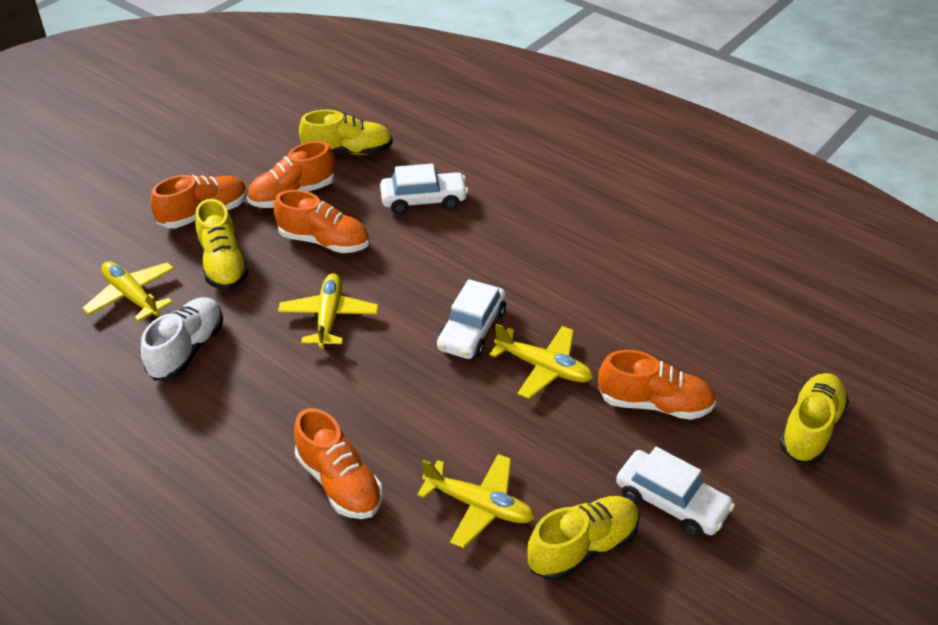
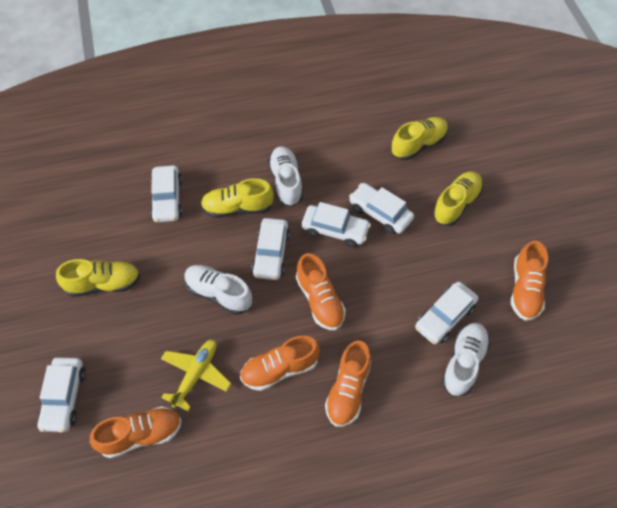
white car: [380,164,468,214] [437,279,506,359] [616,447,735,537] = 3 -> [38,357,86,433] [150,165,182,222] [252,218,290,280] [302,202,371,247] [349,183,414,234] [415,282,478,344] = 6
white shoe: [141,297,223,381] = 1 -> [184,265,252,315] [268,146,303,207] [442,323,490,396] = 3
yellow plane: [82,261,174,322] [278,273,379,349] [417,454,535,548] [489,324,593,399] = 4 -> [161,339,232,411] = 1

